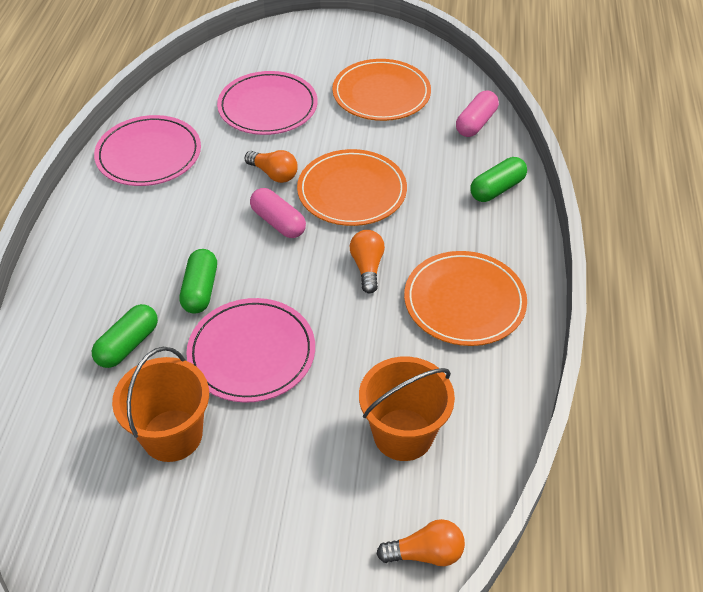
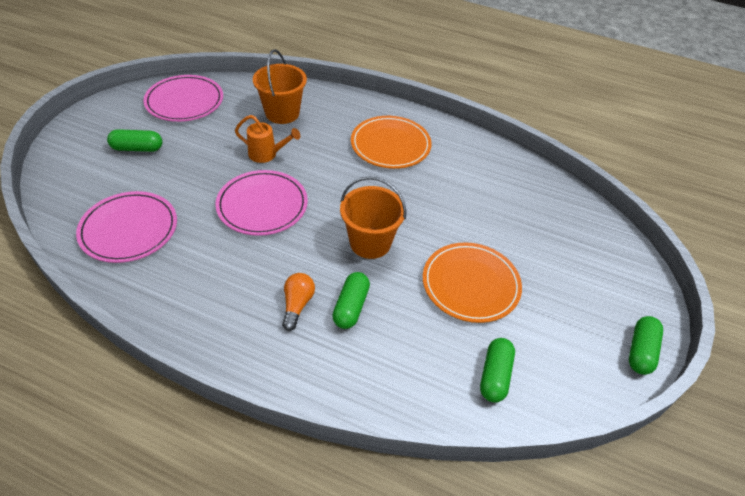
green capsule: [92,304,158,368] [180,249,217,314] [470,157,527,202] = 3 -> [107,129,162,152] [332,272,370,329] [480,338,515,403] [629,316,663,375] = 4
orange light bulb: [244,150,298,183] [350,230,385,294] [377,519,465,566] = 3 -> [282,273,315,331] = 1
orange plate: [297,149,407,226] [332,59,431,121] [404,251,527,346] = 3 -> [351,116,432,169] [423,242,522,323] = 2
orange watering can: none = 0 -> [235,115,300,163] = 1
pink capsule: [250,188,306,238] [456,90,499,137] = 2 -> none = 0

